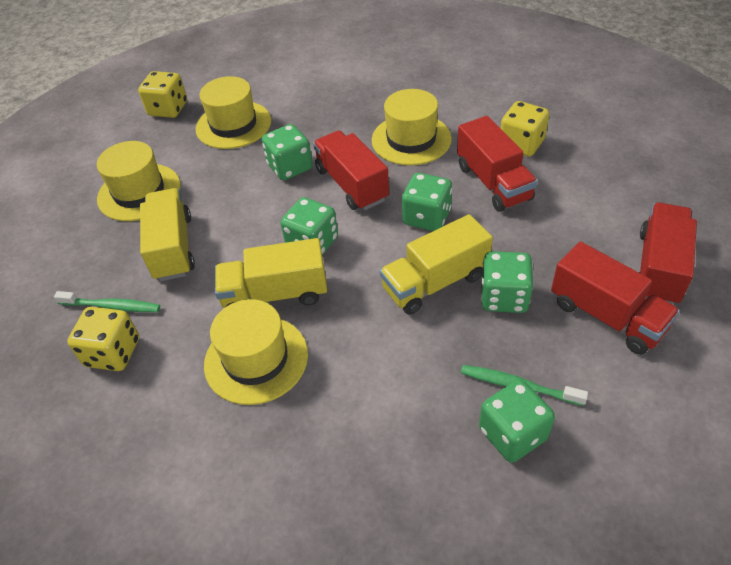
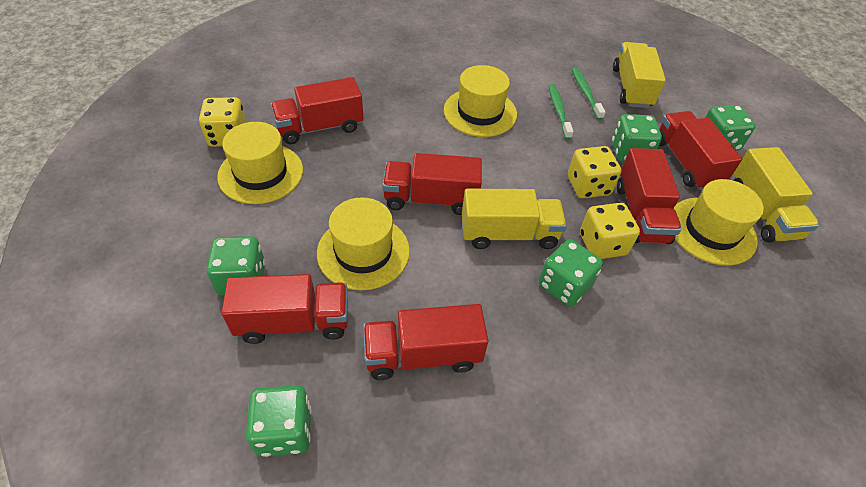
red truck: [313,130,389,210] [457,116,538,212] [551,242,680,355] [639,203,697,304] = 4 -> [222,274,348,344] [271,77,364,144] [363,304,488,380] [383,153,482,215] [617,148,682,244] [659,111,742,190] = 6

